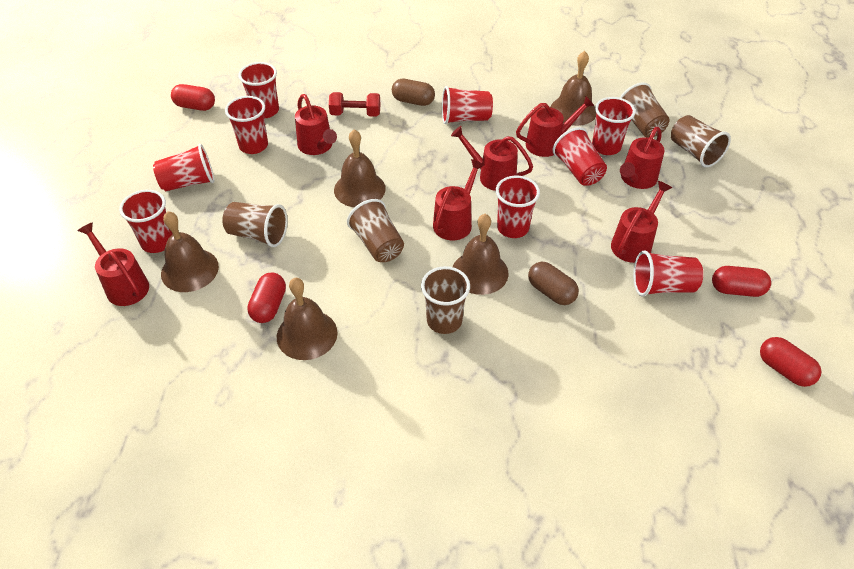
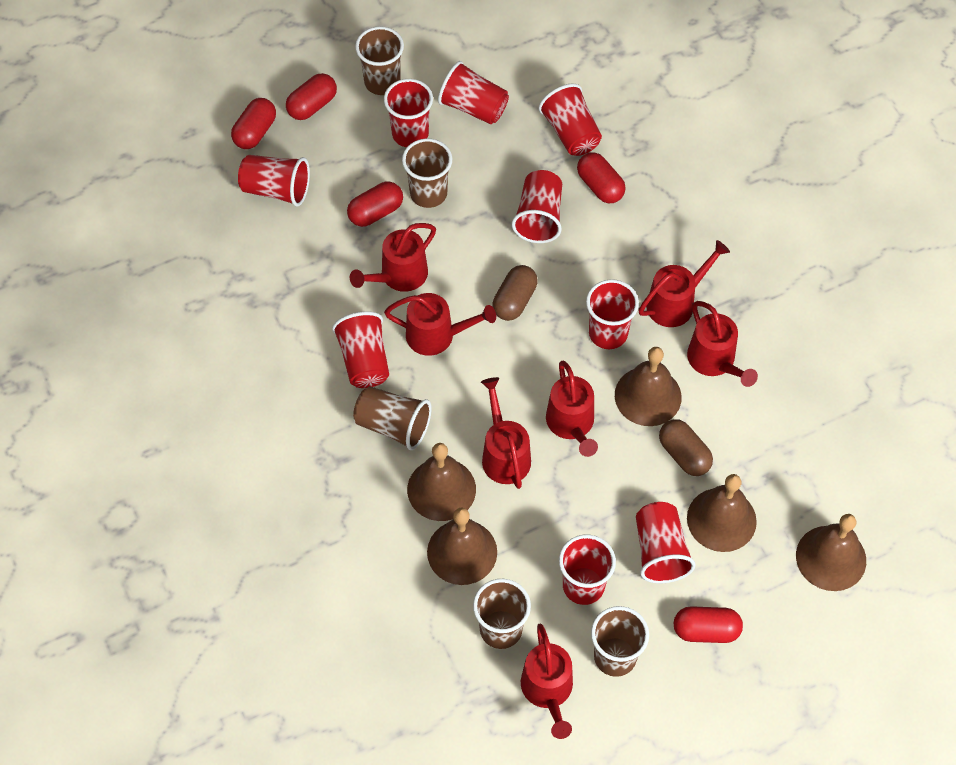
red capsule: [171,84,215,111] [247,272,286,323] [712,266,771,297] [760,337,822,387] = 4 -> [231,98,276,149] [286,73,337,120] [347,182,403,227] [577,152,626,203] [673,606,743,643] = 5
red dumbbell: [329,92,381,117] = 1 -> none = 0

